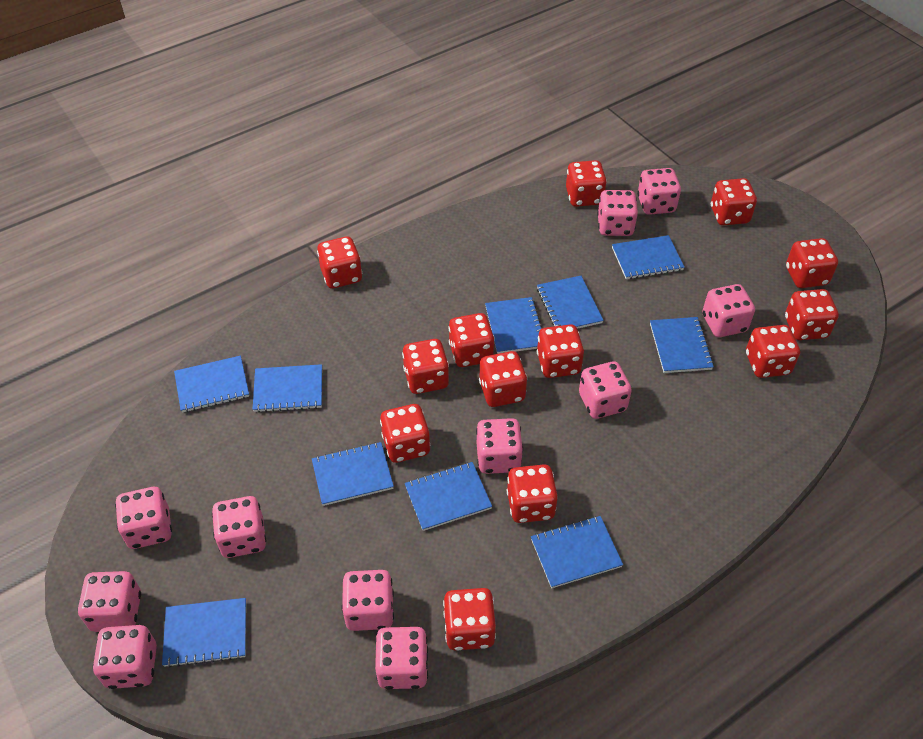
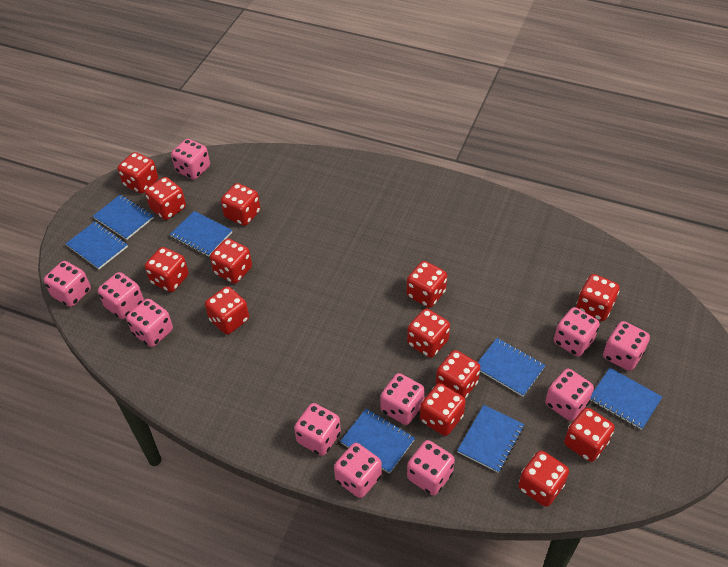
blue notebook: [162,598,246,668] [174,356,249,413] [253,364,322,412] [312,442,394,506] [405,462,492,531] [485,297,542,354] [531,516,623,588] [537,276,604,329] [612,235,685,279] [650,317,714,373] = 10 -> [65,222,128,269] [93,194,154,240] [170,211,232,256] [340,408,415,474] [457,405,524,473] [478,338,546,397] [590,368,662,430] = 7

